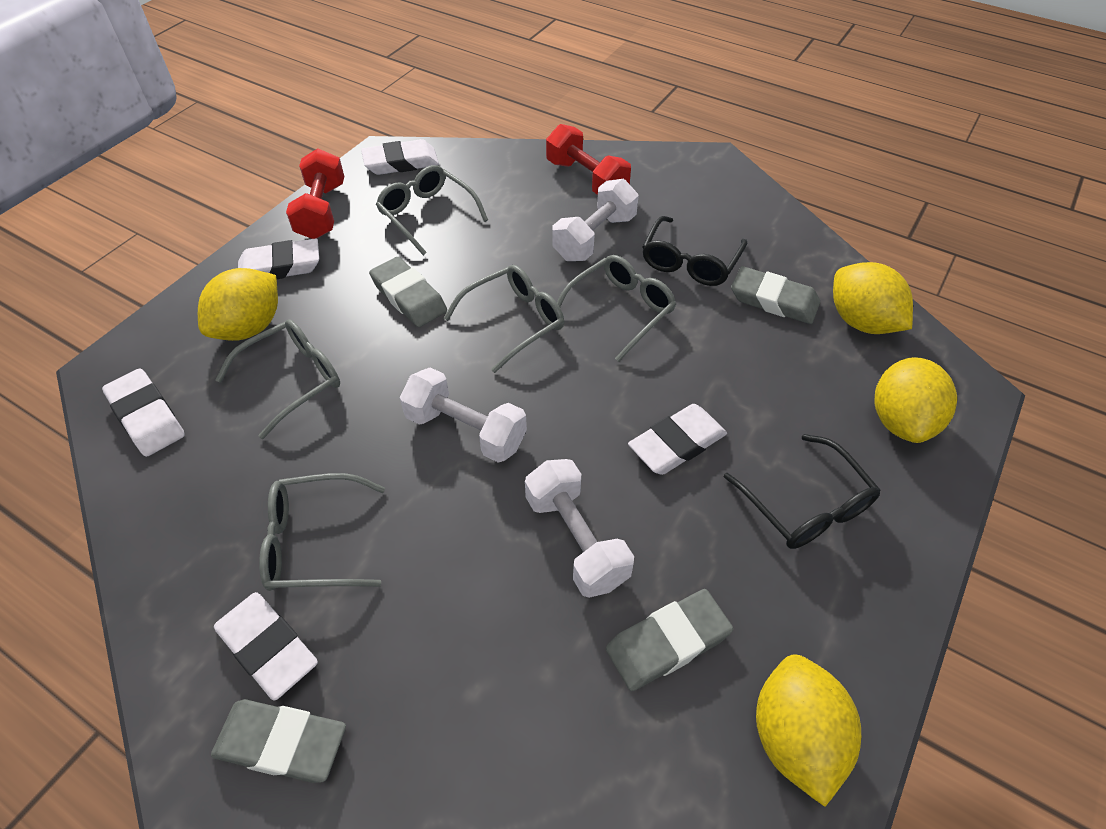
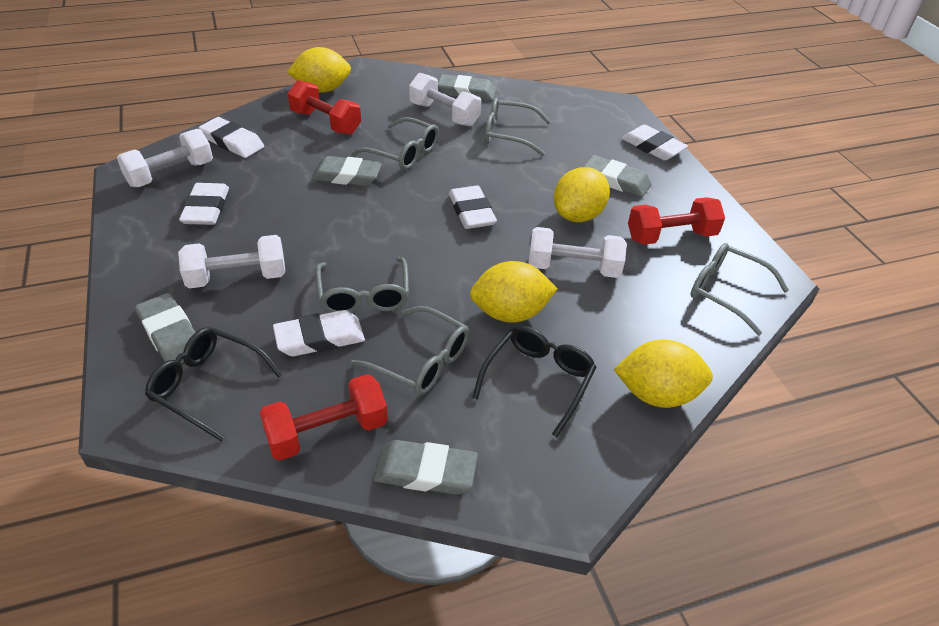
grey eraser: [211,699,346,783] [369,257,447,327] [606,589,733,691] [731,266,820,324] = 4 -> [135,293,196,363] [311,156,382,186] [373,440,478,495] [438,74,496,101] [583,155,652,197] = 5
red dumbbell: [286,148,344,239] [546,124,631,195] = 2 -> [259,374,388,461] [288,80,361,135] [628,197,725,245] = 3
white dumbbell: [400,368,527,463] [525,459,634,598] [552,179,639,261] = 3 -> [117,129,213,187] [178,235,285,288] [409,73,481,127] [528,227,627,278] = 4

